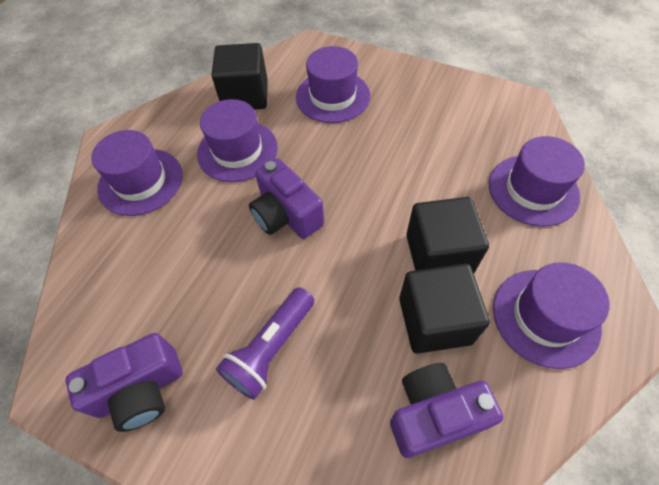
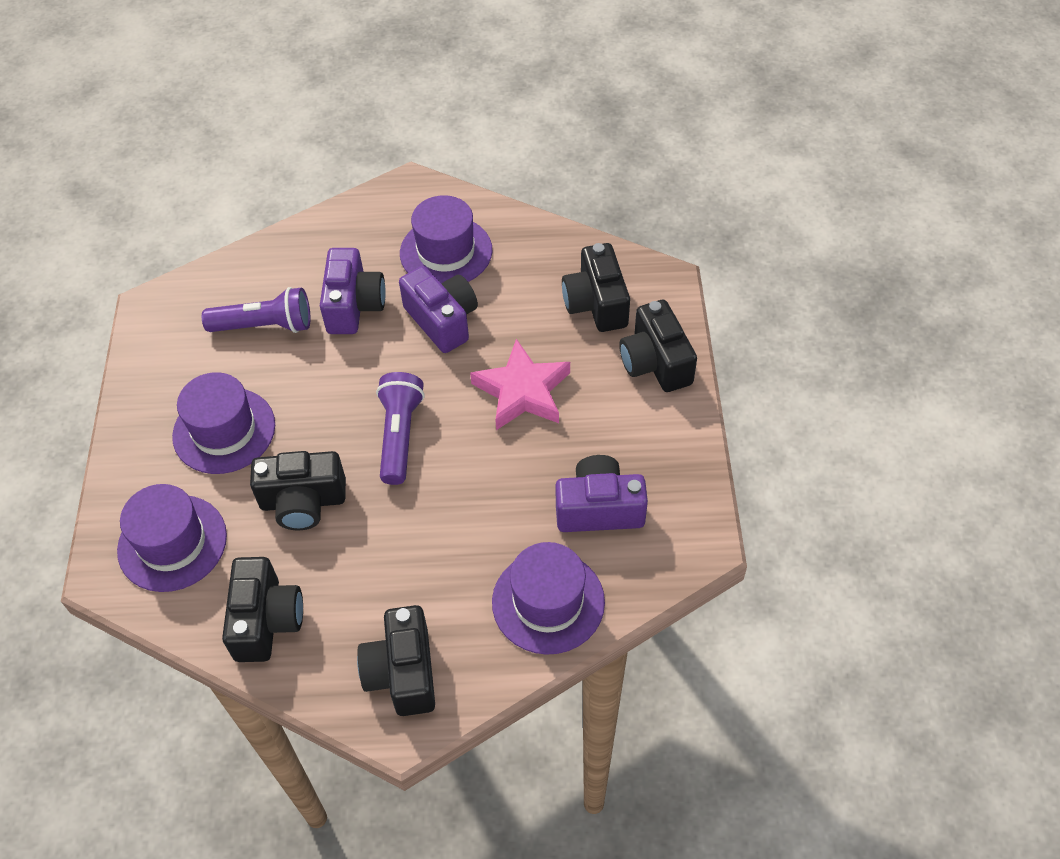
black camera: none = 0 -> [222,557,303,662] [250,451,346,530] [357,605,435,716] [562,243,630,332] [619,300,697,392] = 5
black cube: [211,43,268,110] [399,263,490,354] [406,197,489,273] = 3 -> none = 0
pink star: none = 0 -> [470,339,570,430] = 1
purple flashlight: [216,287,314,400] = 1 -> [202,287,311,333] [376,372,425,485] = 2
purple hat: [91,130,182,216] [197,99,278,182] [296,46,370,123] [489,136,585,227] [493,262,610,369] = 5 -> [117,484,227,592] [172,372,275,474] [400,195,492,283] [492,542,605,655] = 4

